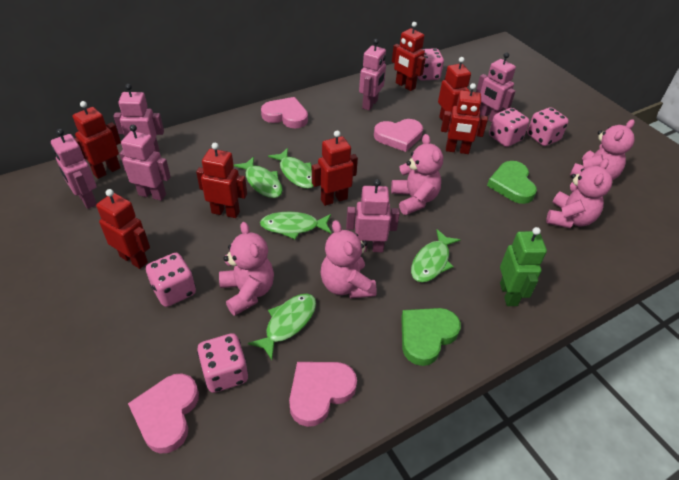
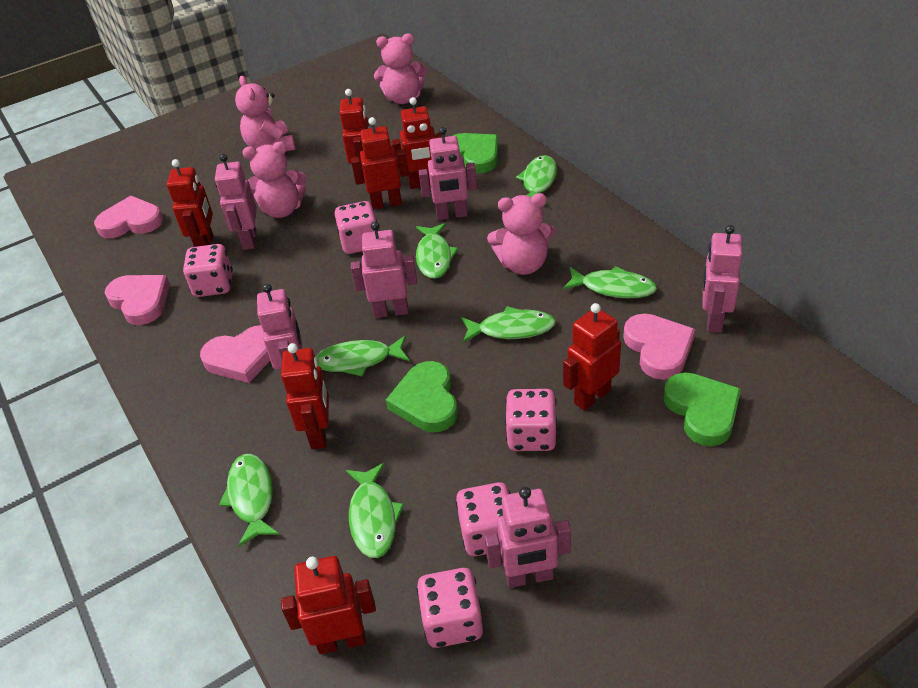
green fish: [234,156,283,198] [248,294,316,360] [260,212,332,239] [268,148,314,189] [411,229,460,282] = 5 -> [219,454,280,547] [315,335,409,376] [346,463,404,558] [416,223,458,279] [461,306,556,343] [516,155,557,205] [563,266,657,298] = 7
green heart: [401,308,461,366] [487,161,537,204] = 2 -> [386,361,458,432] [453,133,499,173] [663,372,741,446] = 3
green robot: [500,227,547,306] = 1 -> none = 0
pink teddy bear: [219,222,274,316] [321,220,377,299] [391,134,443,215] [546,158,612,228] [570,119,635,181] = 5 -> [235,76,295,151] [243,142,307,218] [374,34,427,104] [487,193,555,275] = 4

